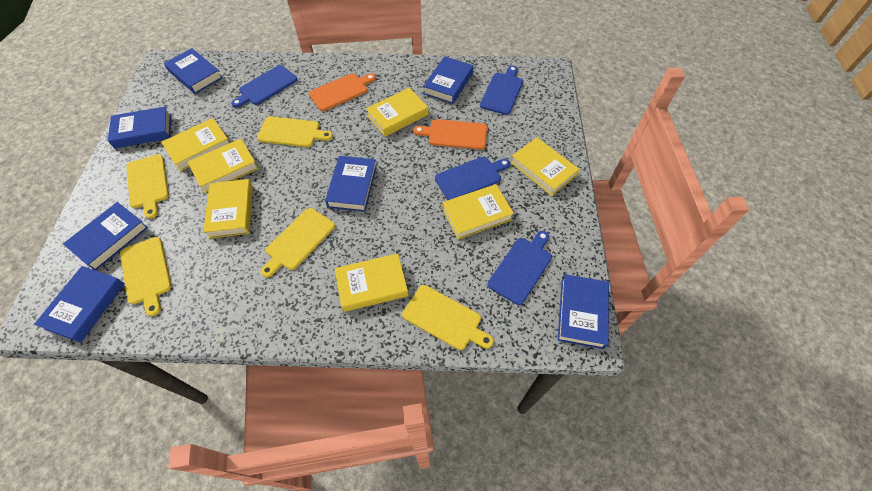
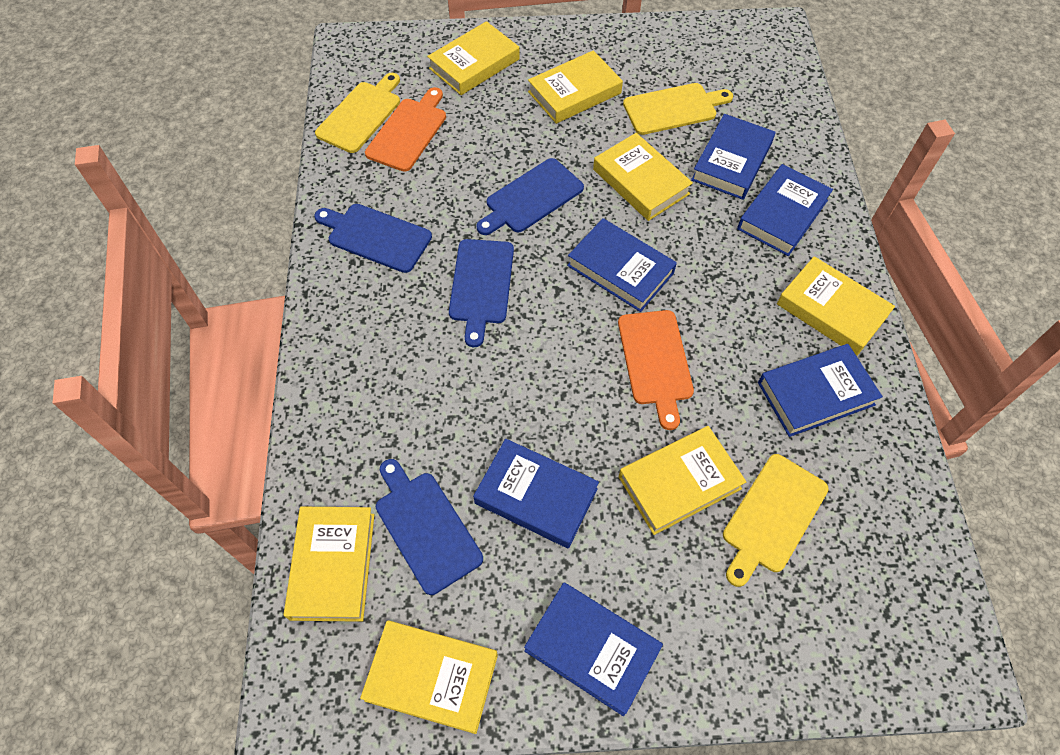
blue book: [34,266,125,343] [63,202,148,271] [108,106,171,148] [164,48,223,94] [325,156,377,212] [423,56,474,104] [558,274,609,349] = 7 -> [473,439,599,549] [524,582,663,716] [567,218,677,312] [691,114,776,200] [737,164,833,256] [758,344,883,437] = 6
yellow cutting board: [120,237,172,316] [126,154,169,219] [257,116,333,147] [260,208,335,278] [402,285,494,350] = 5 -> [315,73,400,153] [623,83,733,135] [723,454,829,587] = 3

